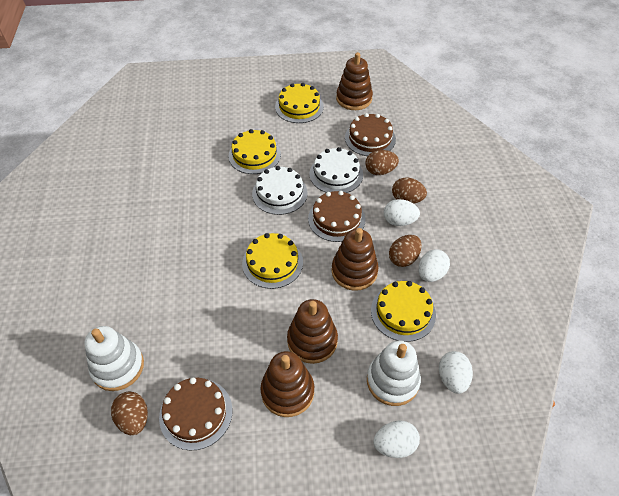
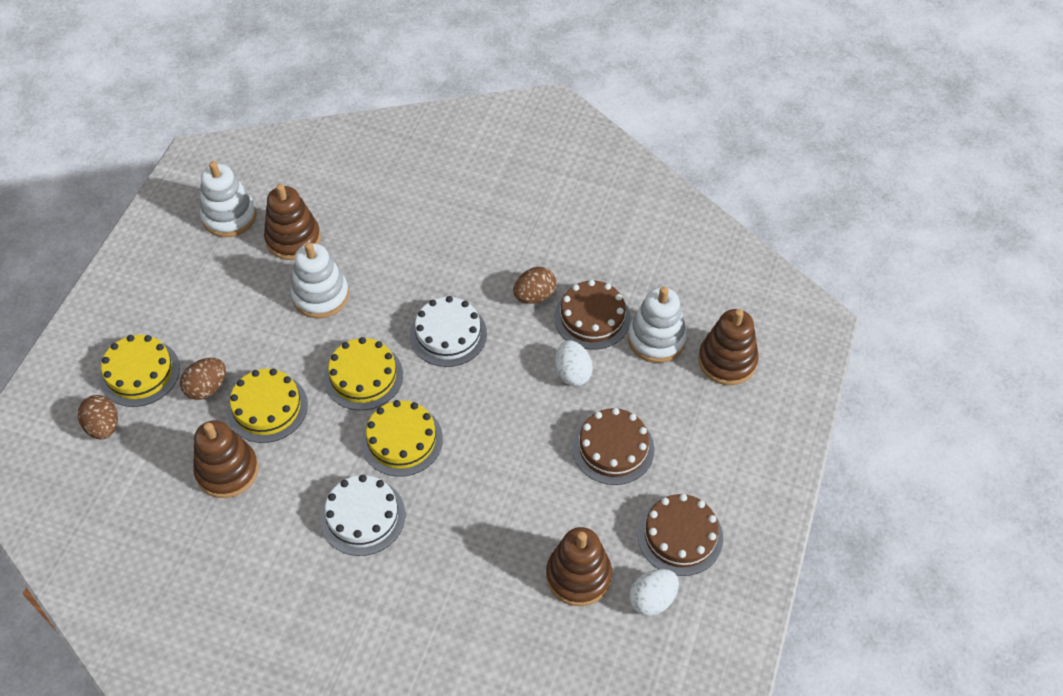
brown egg: [111,392,148,435] [365,150,399,175] [389,235,422,267] [392,178,427,204] = 4 -> [78,395,118,440] [180,358,226,400] [513,267,556,304] = 3
white egg: [373,420,420,458] [384,199,420,226] [418,249,450,282] [439,351,473,394] = 4 -> [555,341,593,386] [629,569,679,616] = 2
white stacking toy: [84,326,144,391] [367,340,421,406] = 2 -> [200,161,257,237] [291,242,349,318] [628,287,687,363] = 3

